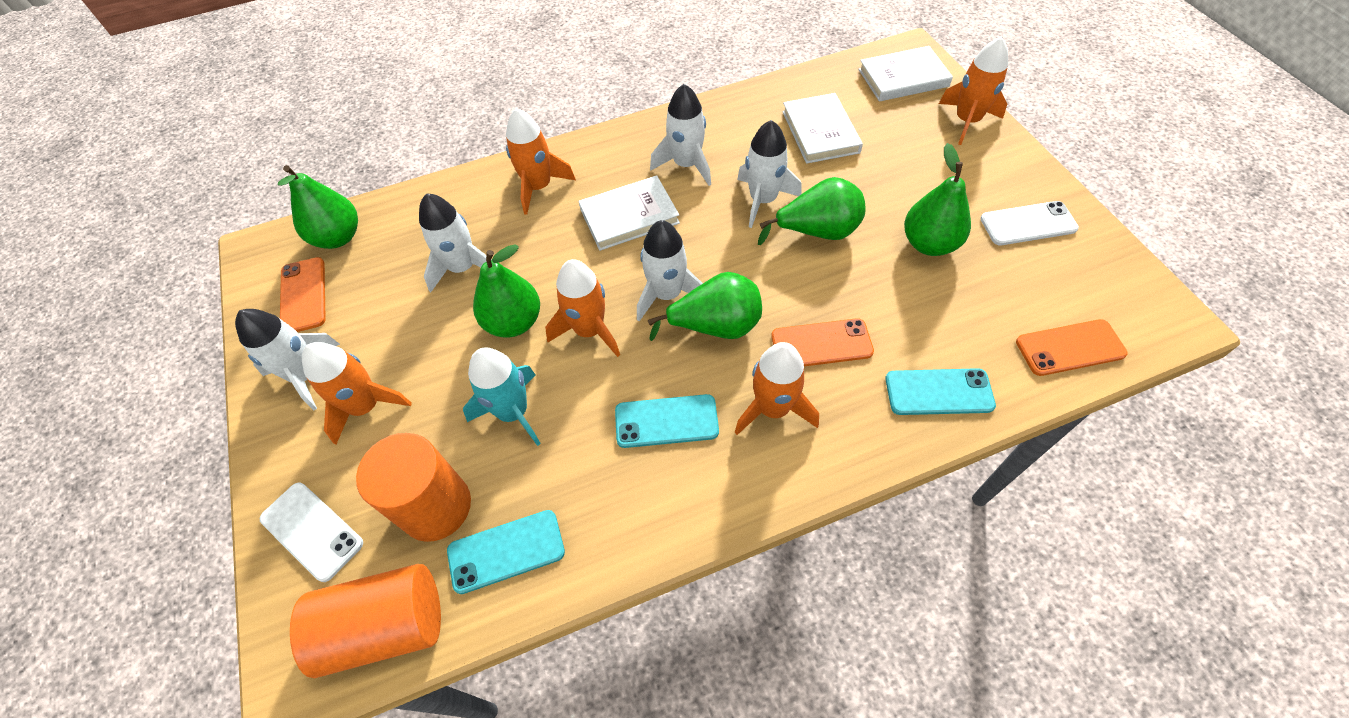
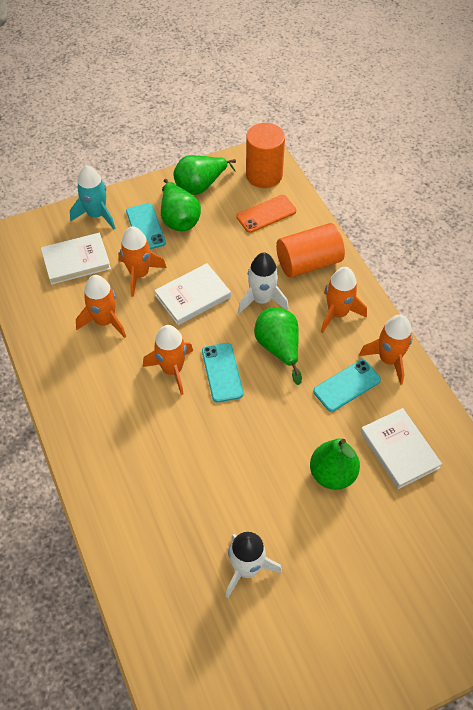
green pear: [278,165,358,249] [473,244,540,338] [648,272,762,341] [758,177,866,245] [904,143,971,256] = 5 -> [161,179,201,231] [173,155,236,195] [254,307,302,385] [310,438,360,490] = 4
orange phone: [280,257,326,332] [771,318,874,366] [1016,319,1128,376] = 3 -> [236,195,296,233] = 1
white phone: [260,483,363,582] [980,201,1079,245] = 2 -> none = 0
white rocket: [235,309,340,411] [419,193,492,293] [637,220,703,321] [650,84,711,186] [737,120,802,228] = 5 -> [226,532,282,598] [238,252,289,314] = 2

